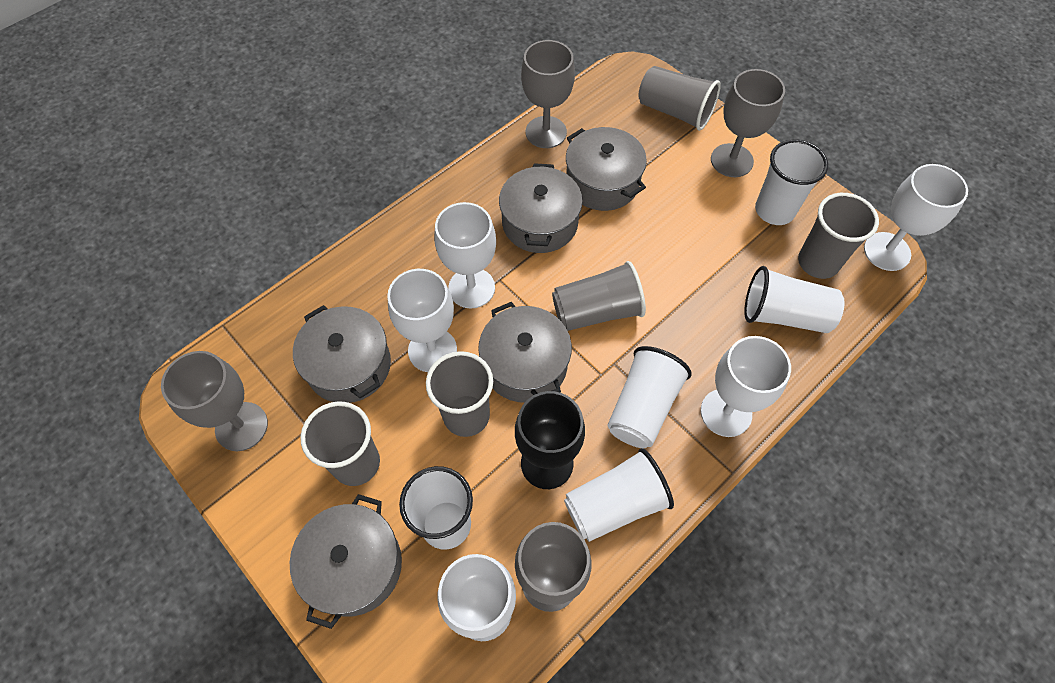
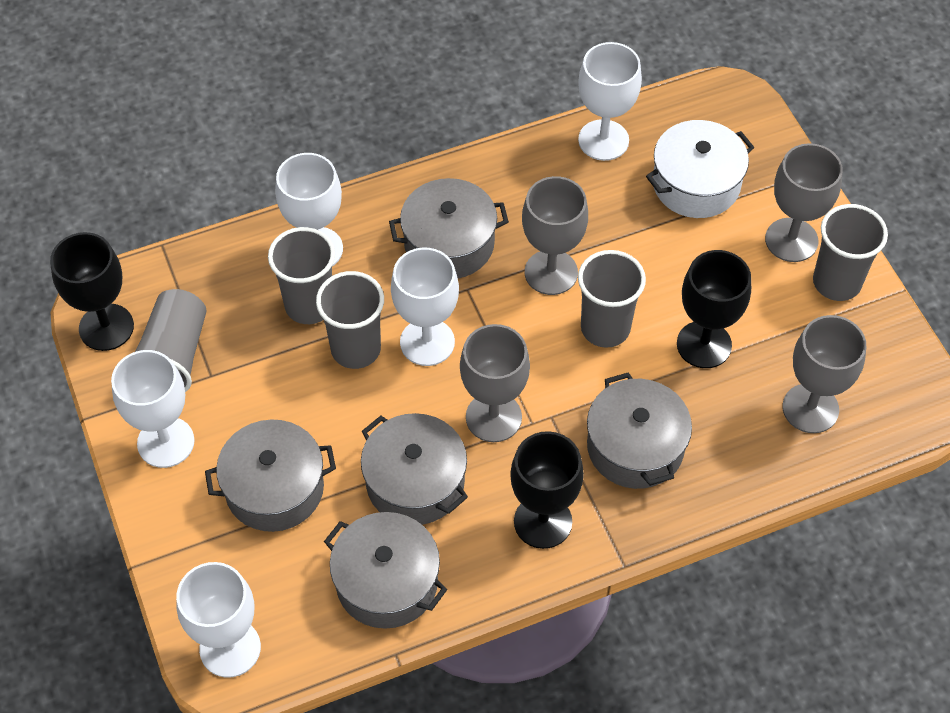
black goblet: [515,391,585,489] = 1 -> [50,232,134,351] [510,431,584,549] [677,250,751,368] = 3
white cup: [399,466,473,550] [564,448,674,542] [607,346,692,448] [744,266,845,333] [755,139,828,225] = 5 -> none = 0
white pot: none = 0 -> [646,120,754,218] = 1

